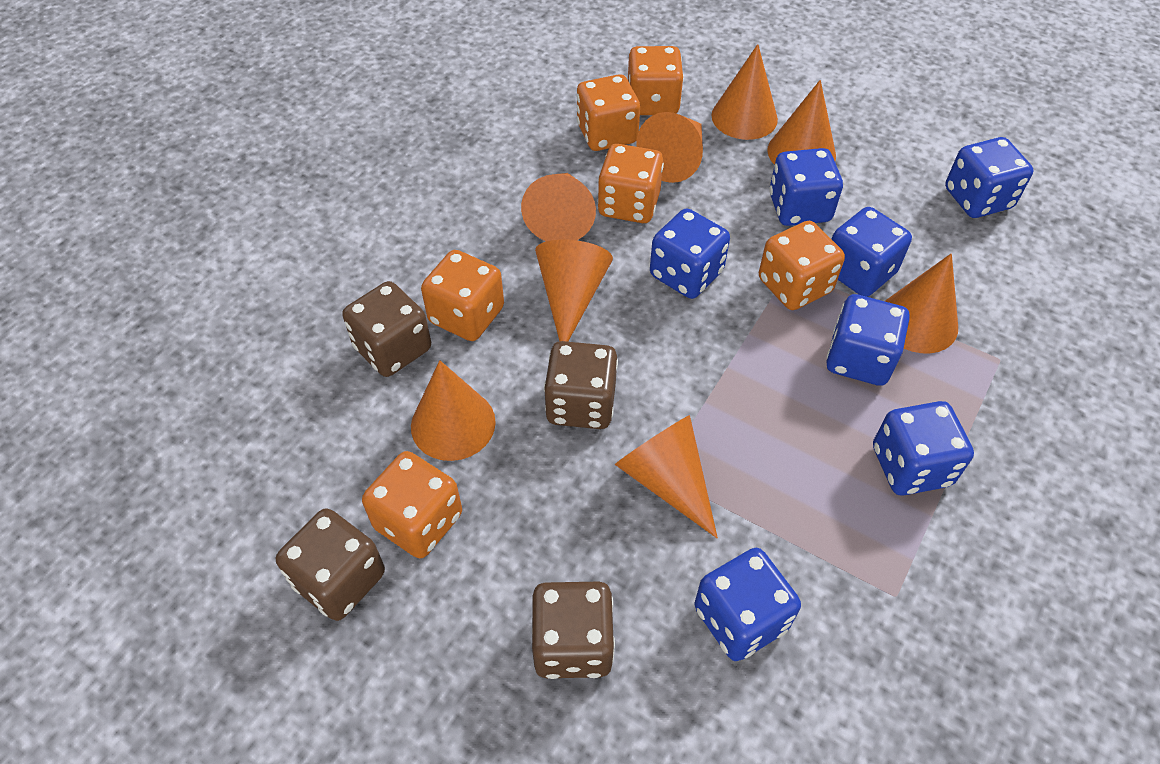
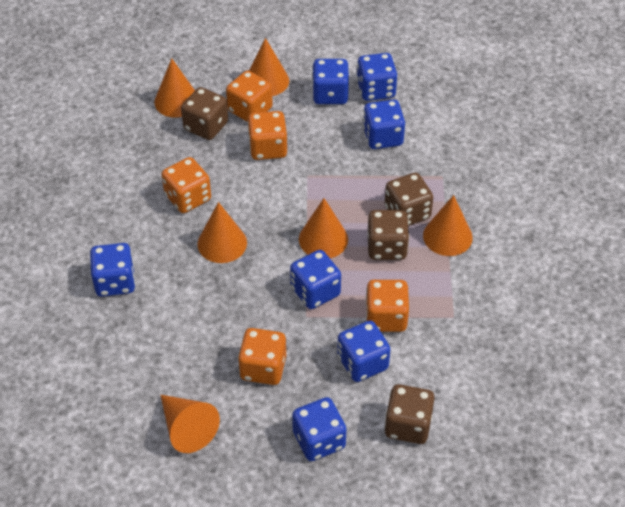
orange cone: [411,360,496,461] [521,173,596,241] [535,240,613,342] [615,415,718,538] [637,112,703,183] [711,44,778,140] [767,80,836,165] [885,253,958,353] = 8 -> [154,58,195,118] [161,395,220,453] [197,202,247,263] [249,38,289,96] [299,198,348,258] [423,195,473,256] = 6
orange dice: [362,451,462,559] [421,250,504,341] [577,74,640,151] [598,144,664,223] [627,46,684,115] [759,221,845,310] = 6 -> [161,157,211,213] [226,71,273,122] [238,328,286,385] [248,111,287,160] [365,280,409,332] = 5

